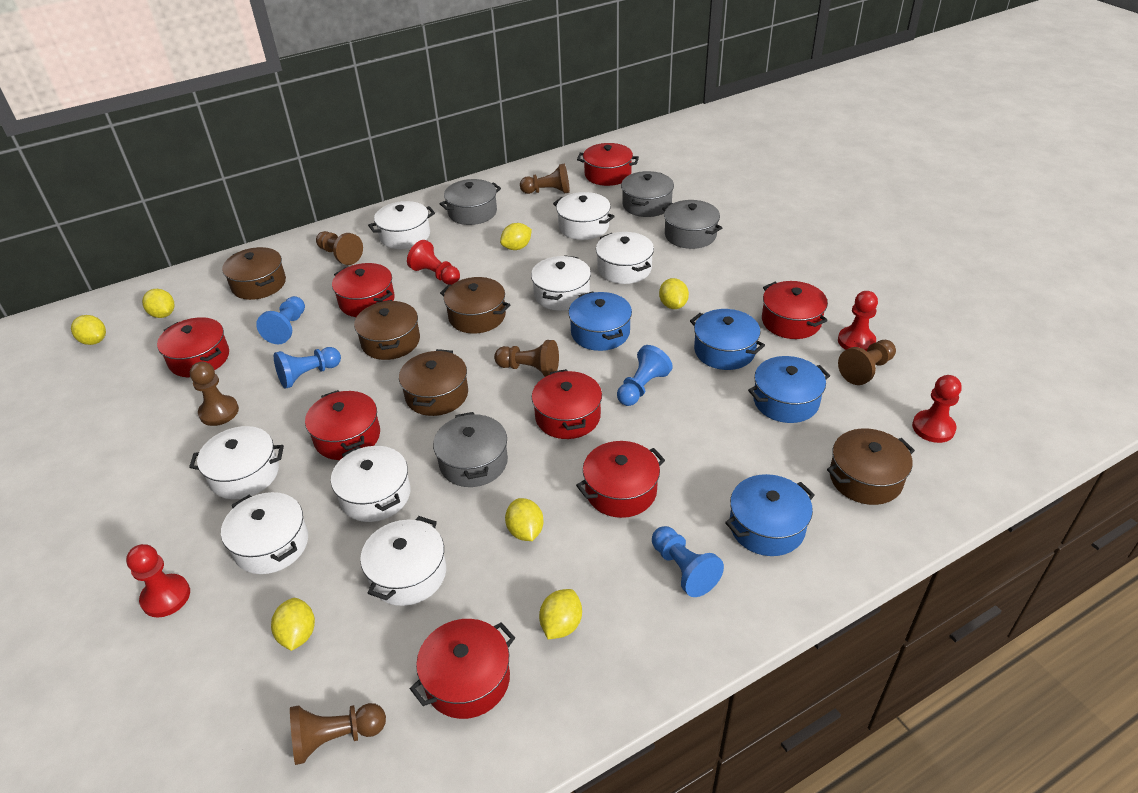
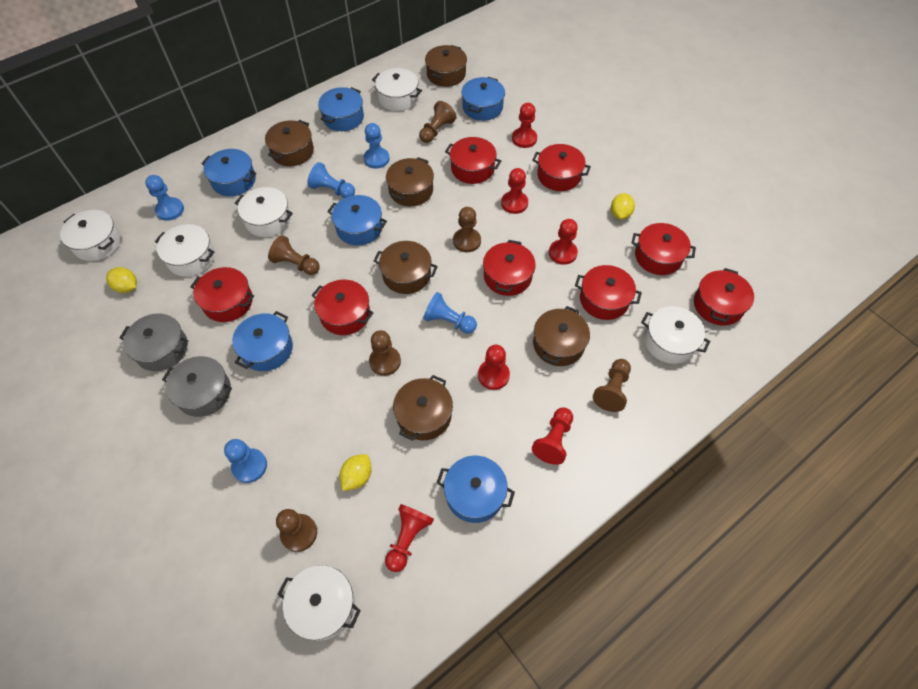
blue pawn: [256,296,305,344] [274,347,341,389] [617,345,673,406] [652,526,724,597] = 4 -> [145,175,184,221] [224,439,267,483] [307,162,355,198] [364,123,390,169] [423,292,477,334] = 5
blue pot: [568,292,632,351] [690,309,765,370] [725,474,815,556] [748,356,830,423] = 4 -> [201,149,256,196] [232,311,293,371] [318,87,364,131] [327,195,387,246] [436,456,515,523] [462,77,505,121] = 6
brown pot: [222,247,286,300] [354,300,420,360] [399,349,468,416] [440,277,510,334] [827,429,915,505] = 5 -> [265,120,314,166] [374,241,438,294] [386,157,434,206] [393,375,453,441] [425,45,467,87] [533,306,590,366] = 6
grey pot: [433,412,508,487] [440,179,501,225] [621,171,674,217] [662,200,722,249] = 4 -> [119,313,188,371] [162,356,232,417] = 2
red pawn: [126,544,190,617] [407,240,460,285] [838,291,878,351] [912,375,962,443] = 4 -> [385,504,434,572] [478,345,510,390] [501,168,528,214] [512,103,537,148] [532,407,573,465] [549,219,578,265] = 6
white pot: [189,426,284,499] [221,492,308,574] [331,446,410,522] [360,516,446,606] [368,201,435,249] [531,255,591,311] [553,192,615,240] [596,232,654,284] = 8 -> [60,210,121,261] [155,224,215,277] [235,187,293,237] [277,565,361,641] [372,68,422,111] [641,306,710,364] = 6
yellow lemon: [71,315,106,345] [142,289,175,318] [271,598,315,651] [500,223,532,250] [505,498,544,541] [539,589,582,639] [659,278,689,309] = 7 -> [106,267,137,293] [340,454,372,491] [611,193,635,220] = 3

